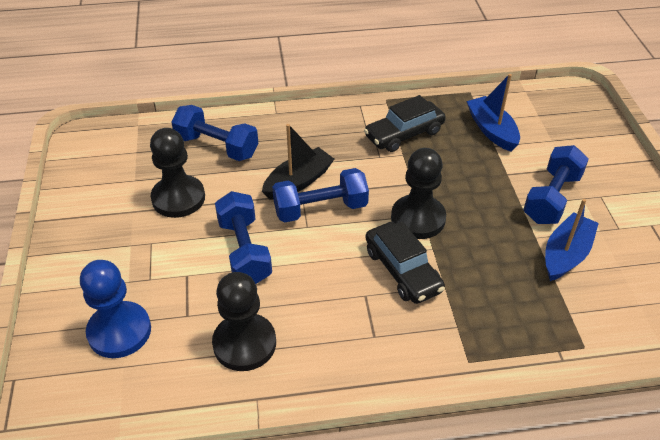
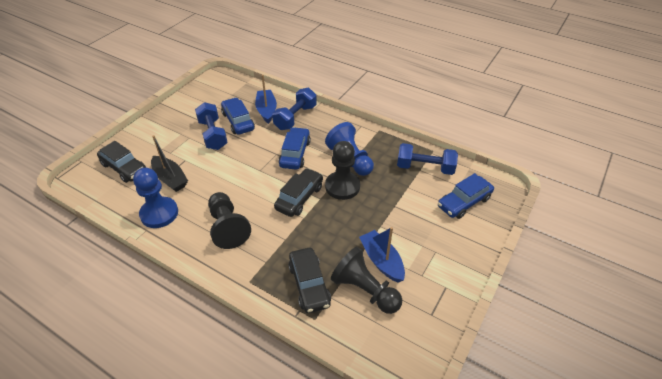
black car: [364,95,446,152] [366,221,445,304] = 2 -> [97,141,146,183] [274,168,323,217] [288,248,331,313] = 3
blue car: none = 0 -> [221,98,255,135] [279,127,311,170] [438,173,494,219] = 3
blue dumbbell: [171,105,258,161] [215,191,272,284] [272,168,369,223] [523,145,589,224] = 4 -> [195,102,228,150] [272,88,317,130] [397,143,458,175] = 3
blue pawn: [80,260,151,358] = 1 -> [133,168,178,228] [325,122,374,176] = 2

